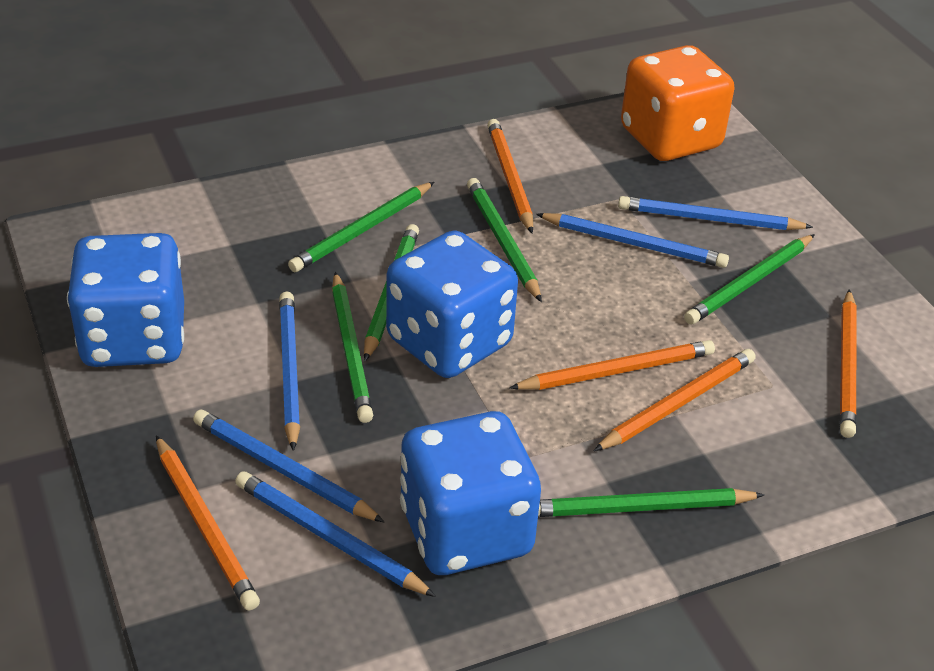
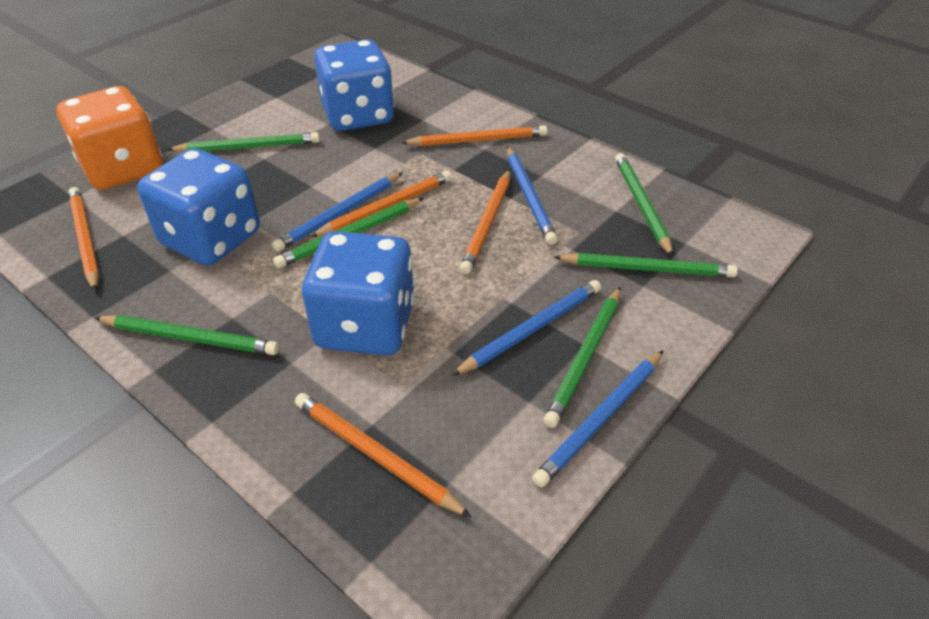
blue pencil: [193,410,384,522] [235,471,436,597] [279,292,300,451] [536,213,729,268] [618,196,813,230] = 5 -> [272,173,403,252] [451,280,601,376] [507,146,558,245] [532,350,663,487] = 4

